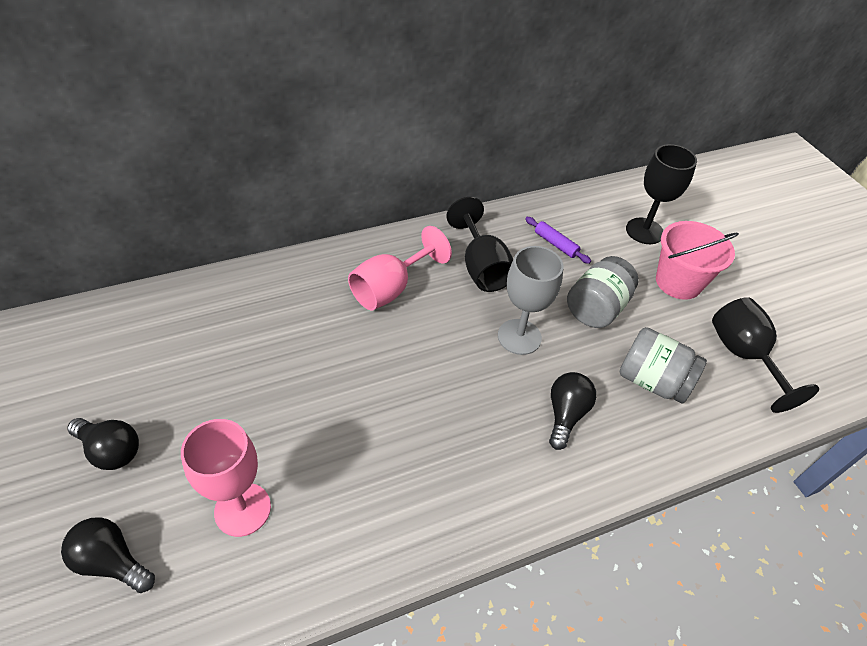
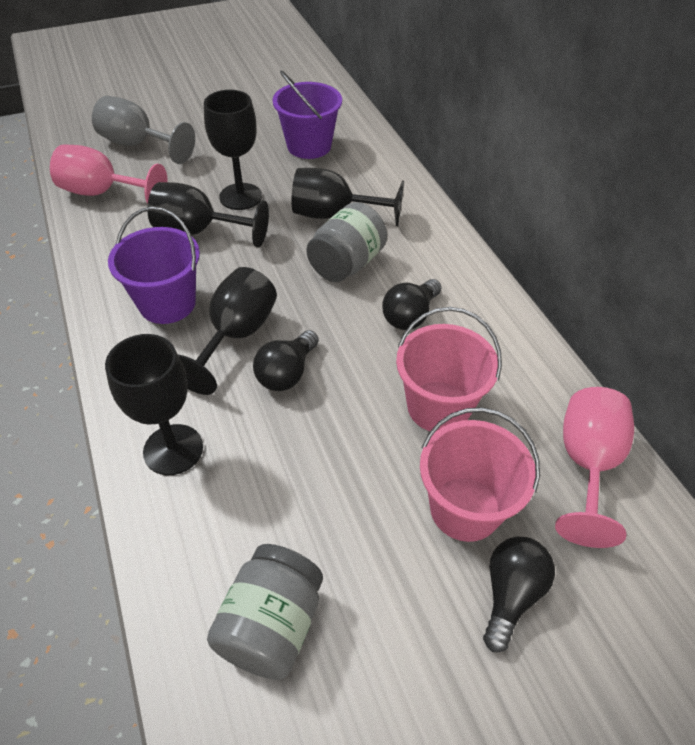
black goblet: [446,197,513,292] [626,144,697,244] [712,297,819,413] = 3 -> [105,334,203,475] [147,182,269,247] [178,267,277,395] [204,90,262,210] [292,168,404,226] = 5
pink bucket: [656,221,739,300] = 1 -> [396,307,502,431] [420,407,540,542] = 2
purple bucket: none = 0 -> [108,207,200,324] [273,70,342,159] = 2
purple rolling pin: [525,217,591,264] = 1 -> none = 0

